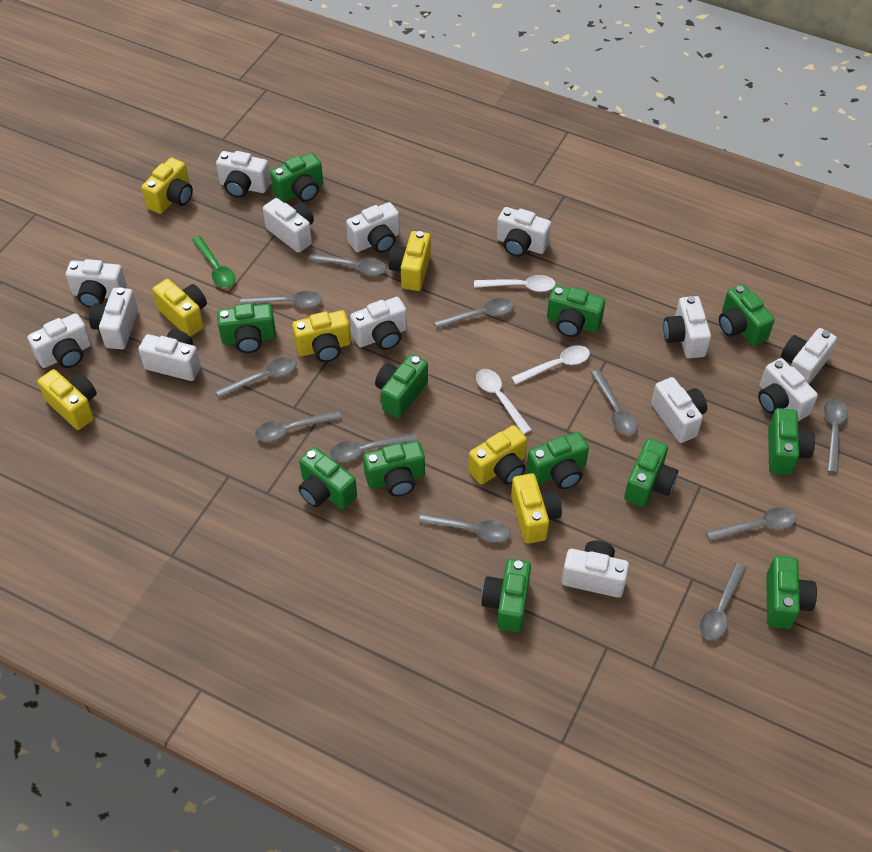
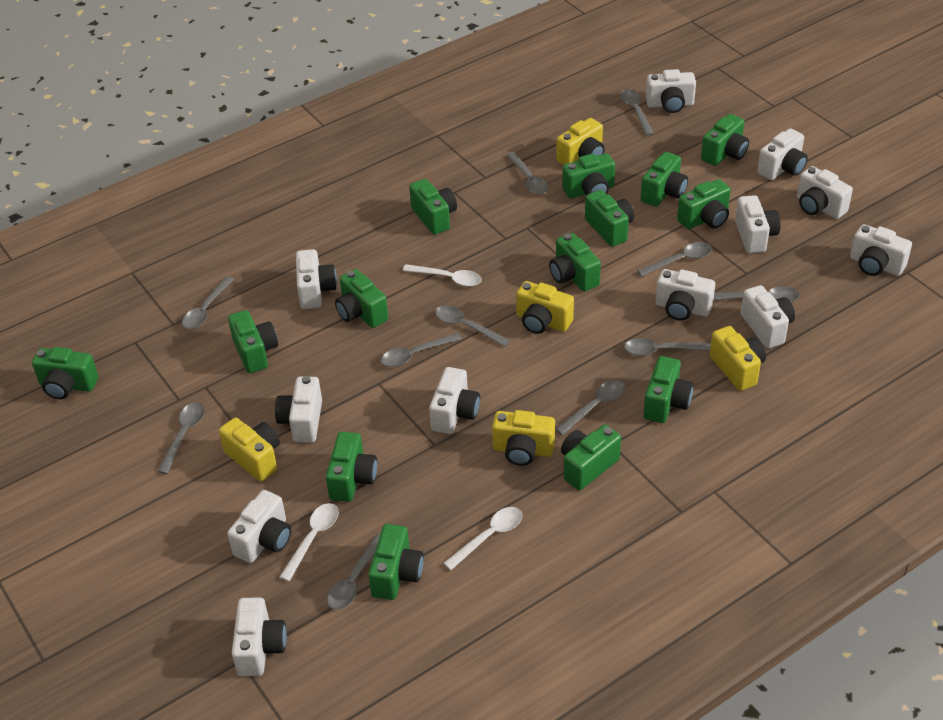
green camera: [217,303,276,353] [270,153,323,202] [298,447,357,509] [363,441,425,496] [375,354,428,418] [481,559,531,632] [526,432,589,489] [547,285,605,337] [624,438,678,507] [719,284,775,346] [766,556,817,629] [768,408,815,475] = 12 -> [32,347,98,399] [228,310,278,373] [326,432,377,502] [335,269,388,328] [368,524,424,600] [409,179,457,235] [549,233,601,292] [561,425,621,490] [562,153,615,198] [585,190,634,247] [641,152,688,207] [643,356,693,423] [677,179,731,229] [701,114,749,166] = 14
green spoon: [192,236,235,287] = 1 -> none = 0
white camera: [27,313,92,368] [66,259,127,308] [89,287,138,350] [138,330,201,381] [216,151,271,198] [263,198,314,253] [346,202,400,253] [350,297,407,350] [497,207,551,257] [562,540,629,598] [651,377,707,443] [663,296,711,358] [758,358,818,421] [781,328,837,384] = 14 -> [227,490,291,563] [232,597,287,676] [275,376,322,443] [296,249,337,309] [429,367,480,434] [646,69,696,113] [656,269,715,321] [735,195,781,253] [741,285,795,348] [757,128,808,180] [797,166,853,219] [850,224,912,276] = 12
yellow camera: [38,369,97,430] [141,158,193,214] [152,279,207,337] [292,310,351,362] [388,231,431,291] [468,425,527,484] [511,473,562,544] = 7 -> [219,418,280,481] [492,410,555,466] [516,281,574,334] [556,118,605,165] [710,326,766,391] = 5

